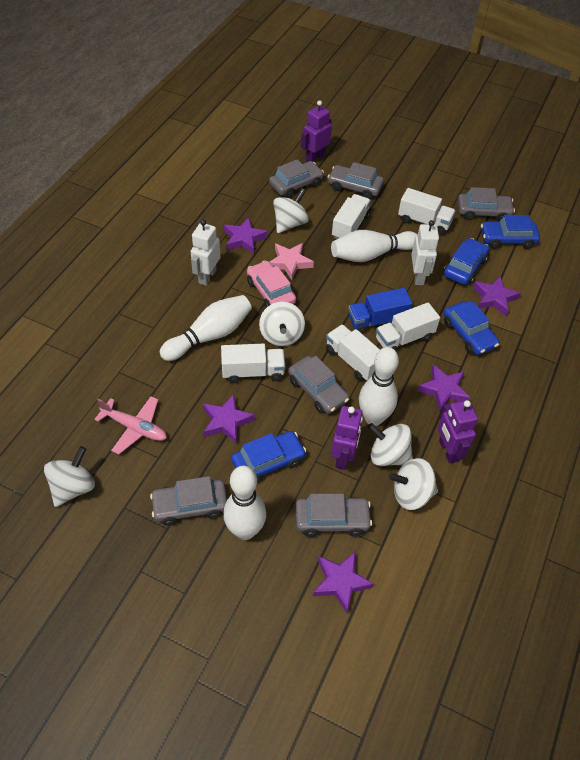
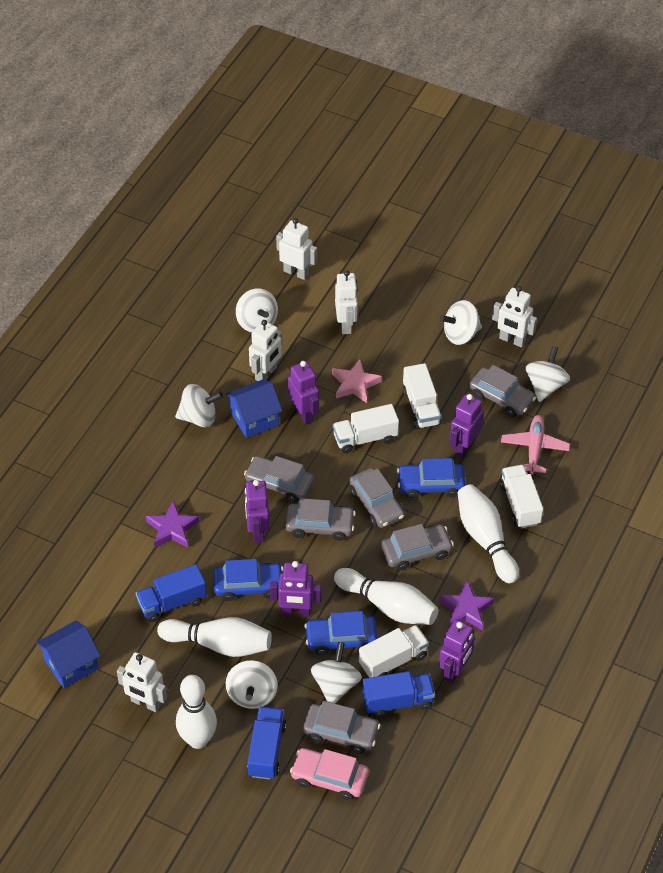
blue car: [231,431,306,483] [443,238,489,285] [444,301,499,355] [481,215,540,249] = 4 -> [213,559,283,601] [304,611,378,655] [397,458,465,498] = 3
blue house: none = 0 -> [36,621,101,688] [226,379,282,438] = 2
blue truck: [348,288,413,334] = 1 -> [136,564,207,622] [247,706,286,780] [362,671,435,718] = 3
purple robot: [301,100,332,162] [331,406,363,470] [438,400,478,463] = 3 -> [245,480,270,543] [270,561,321,617] [288,361,319,425] [439,620,475,684] [450,394,484,457] = 5
purple star: [203,394,255,444] [224,218,268,254] [313,552,374,613] [417,364,470,412] [473,276,521,316] = 5 -> [146,501,200,548] [439,580,494,631] = 2
white robot: [191,220,221,286] [411,220,439,285] = 2 -> [117,652,167,712] [249,320,283,381] [276,218,317,280] [335,270,358,334] [492,286,537,348] = 5
white spinning top: [44,446,95,507] [259,302,305,346] [273,188,309,233] [367,423,413,466] [389,458,438,510] = 5 -> [175,384,223,427] [226,660,278,709] [236,288,278,332] [311,642,362,704] [440,300,482,345] [525,346,570,402] = 6
white truck: [221,343,285,383] [326,324,380,381] [332,194,371,239] [376,303,440,352] [398,188,456,235] = 5 -> [333,404,399,453] [359,625,429,678] [403,363,442,429] [500,465,543,528] = 4

